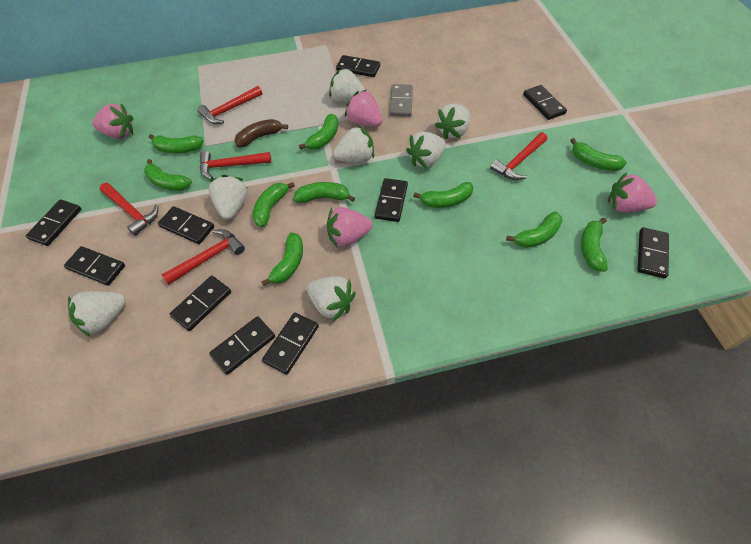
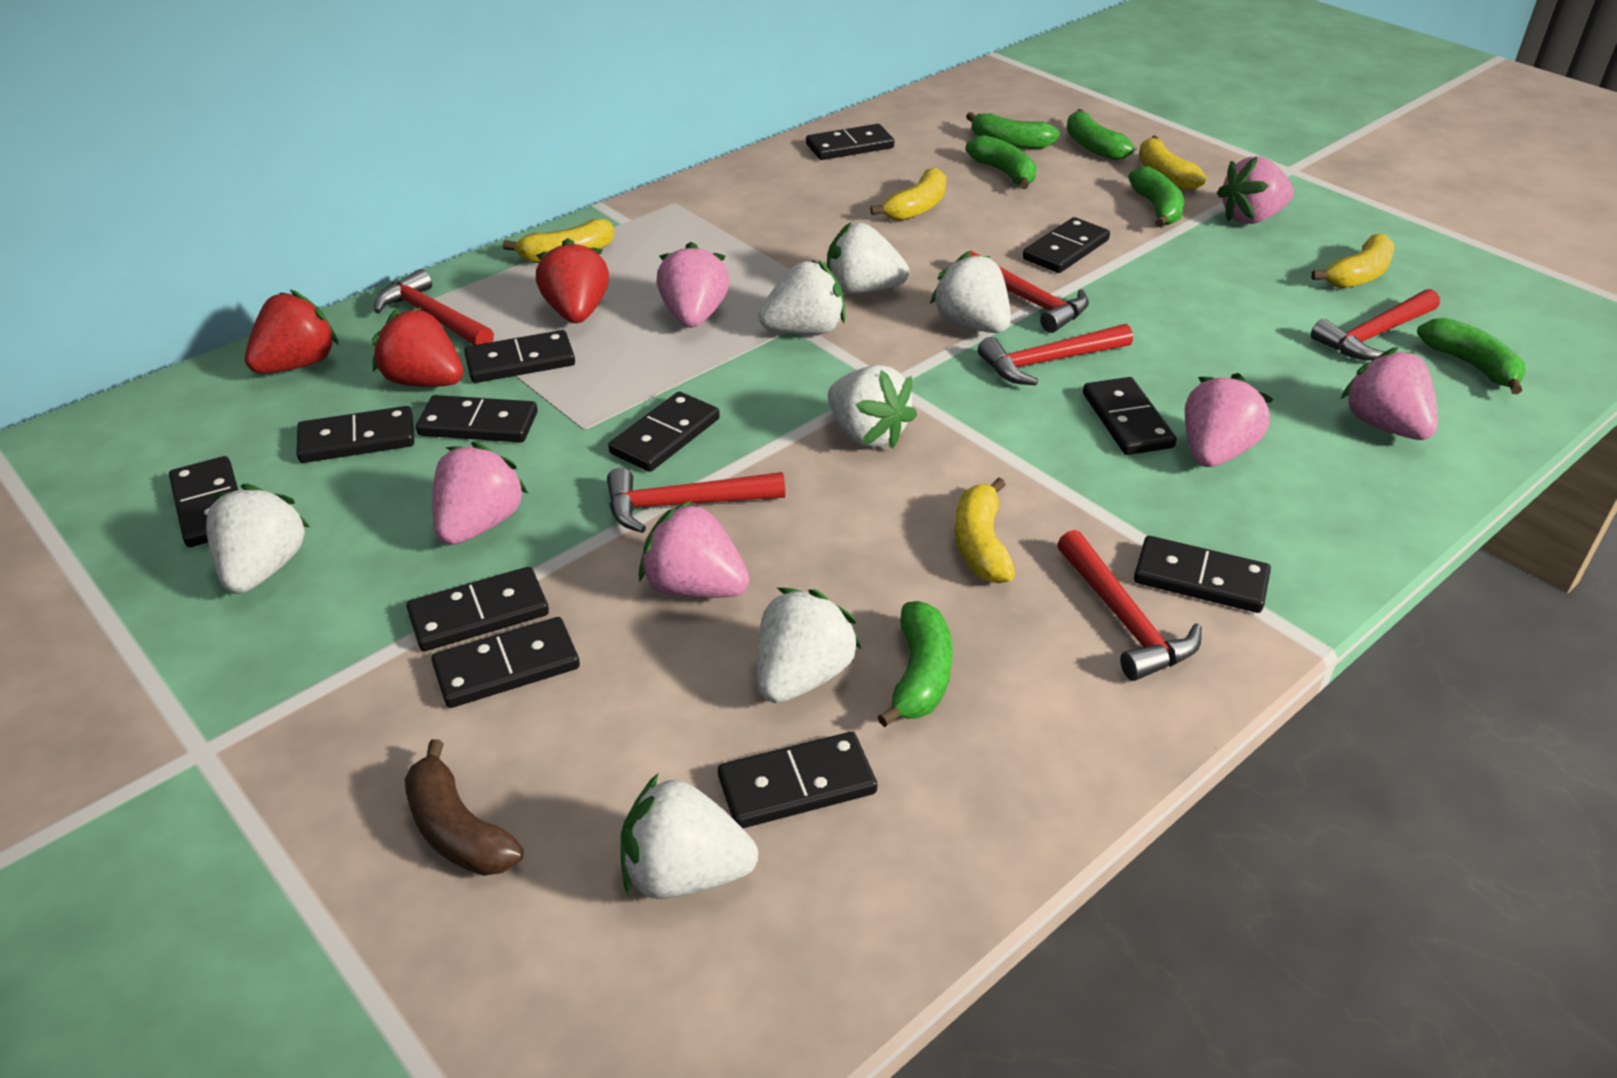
black domino: [26,199,81,246] [64,246,125,286] [158,206,214,244] [170,276,231,331] [209,316,275,375] [262,313,319,375] [336,55,380,77] [375,178,408,222] [523,85,567,120] [637,227,669,278] = 10 -> [169,456,238,547] [296,406,414,463] [407,567,549,651] [416,395,538,442] [431,617,580,708] [464,330,575,383] [608,392,720,472] [718,732,877,828] [806,124,894,160] [1023,217,1110,273] [1083,377,1177,455] [1134,536,1271,613] = 12
green banana: [144,159,192,191] [149,134,204,154] [253,182,295,227] [261,233,303,286] [293,182,355,203] [299,114,338,150] [413,182,474,208] [506,211,563,248] [570,138,627,171] [581,218,608,272] = 10 -> [877,601,953,727] [966,112,1060,149] [966,135,1037,189] [1067,109,1134,160] [1128,167,1184,227] [1417,318,1525,394] = 6
grey domino: [390,84,413,117] = 1 -> none = 0
pink strawberry: [93,103,133,139] [327,207,372,248] [345,90,382,127] [608,172,657,213] = 4 -> [432,442,528,545] [639,500,750,598] [657,242,729,328] [1185,373,1274,467] [1217,156,1294,224] [1340,347,1438,440] = 6
red hammer: [100,183,158,236] [161,229,245,285] [197,86,263,124] [200,151,271,179] [490,132,547,180] = 5 -> [374,269,494,345] [607,468,785,533] [970,251,1089,333] [978,324,1133,385] [1057,530,1202,681] [1311,289,1440,360] = 6
red strawberry: none = 0 -> [245,290,339,373] [372,307,463,387] [536,238,609,323] = 3
yellow banana: none = 0 -> [503,219,614,263] [870,168,946,221] [955,477,1015,583] [1139,136,1207,191] [1311,233,1395,289] = 5

